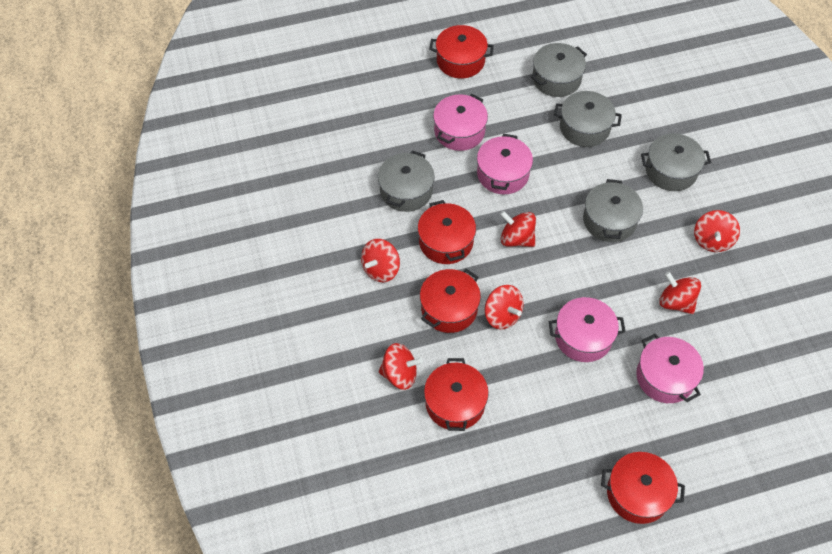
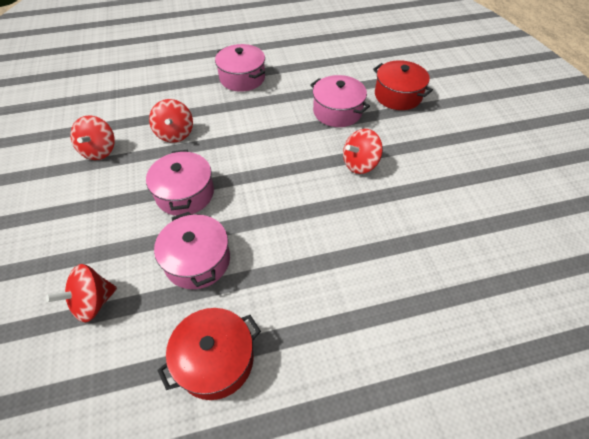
grey pot: [378,150,435,212] [531,43,587,97] [554,91,622,147] [583,179,643,242] [641,133,711,191] = 5 -> none = 0
red pot: [418,200,476,264] [420,269,481,333] [424,358,489,431] [429,25,494,79] [601,452,685,524] = 5 -> [157,308,261,400] [373,60,433,110] = 2
red spinning top: [361,239,400,282] [378,343,423,390] [485,285,524,329] [500,211,536,247] [659,272,701,314] [694,210,740,252] = 6 -> [46,264,117,322] [70,115,115,160] [149,99,193,143] [343,129,383,174] = 4

